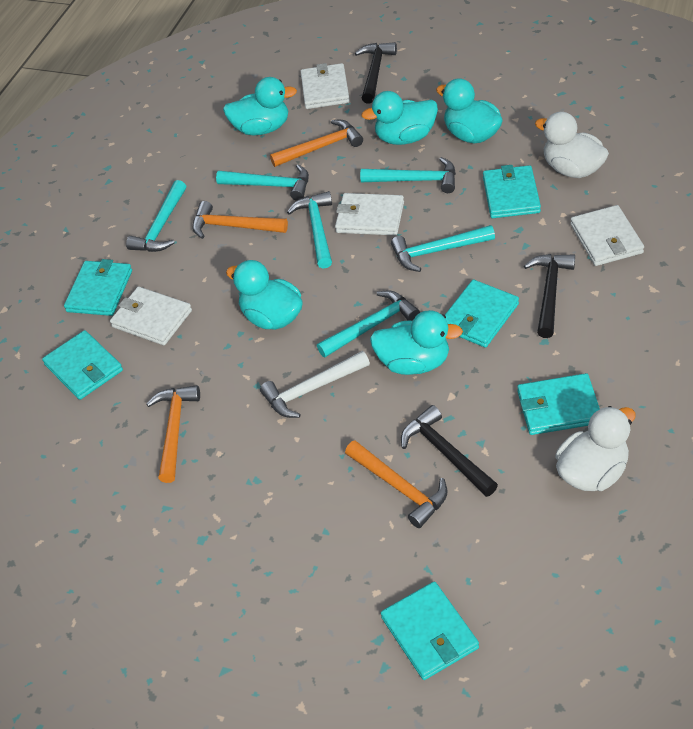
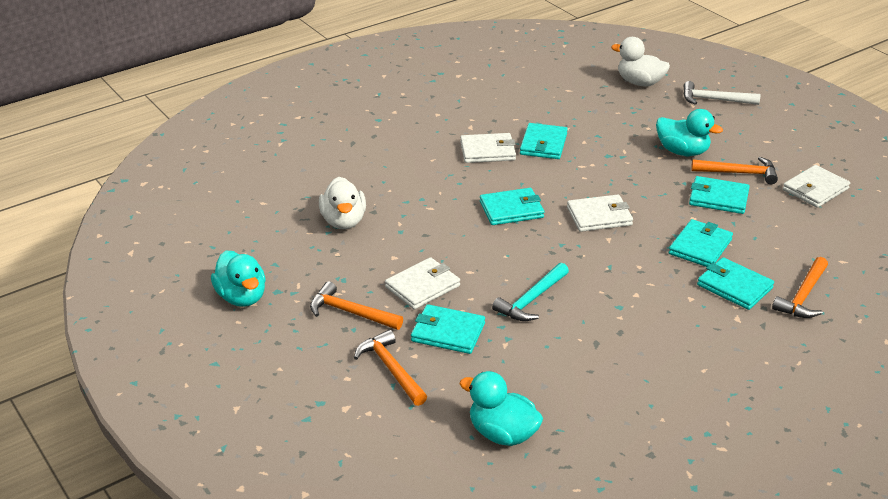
black hammer: [355,42,397,104] [401,405,498,497] [524,254,575,338] = 3 -> none = 0
turquoise duck: [223,77,297,135] [226,260,303,330] [361,91,438,145] [370,310,463,375] [436,78,503,143] = 5 -> [211,251,266,307] [459,371,543,446] [656,109,723,156] = 3
turquoise hammer: [126,180,186,252] [216,164,309,201] [287,191,332,269] [317,290,420,357] [360,157,456,193] [391,225,495,272] = 6 -> [492,263,569,321] = 1

